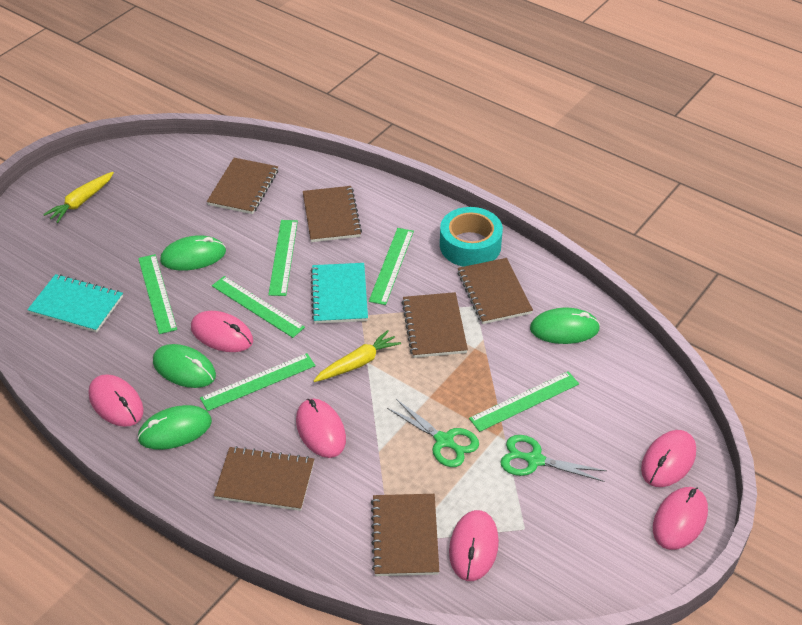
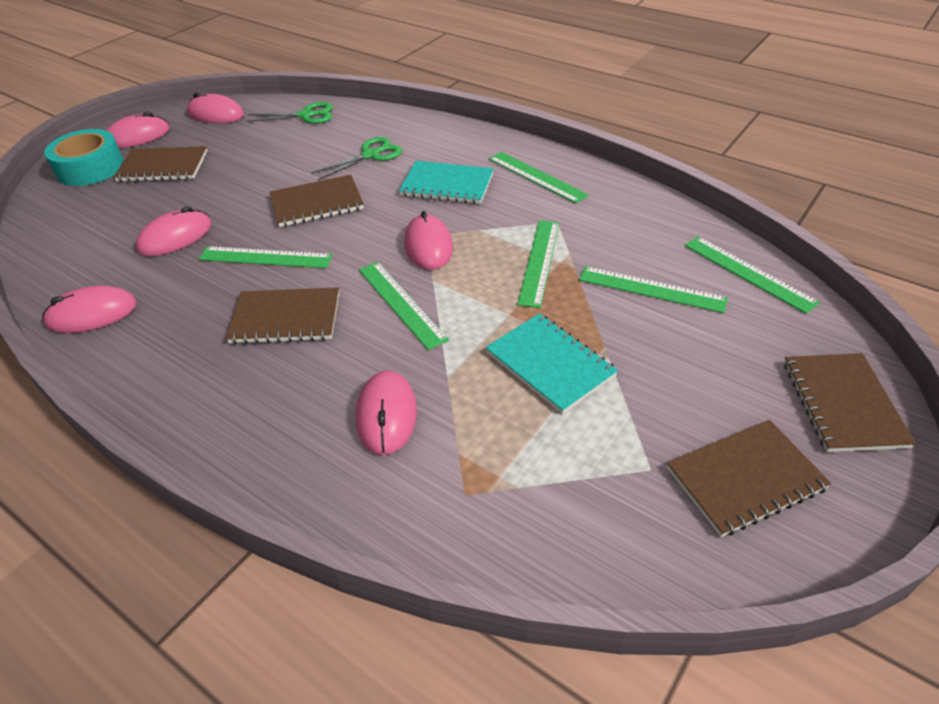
brown notebook: [207,158,278,214] [214,446,314,511] [303,186,362,242] [371,494,439,576] [402,292,468,358] [457,258,533,324] = 6 -> [114,146,207,182] [226,287,339,344] [269,175,364,227] [667,420,831,537] [784,353,916,452] = 5
green mouse: [137,405,212,450] [153,344,216,388] [160,235,226,271] [530,308,600,344] = 4 -> none = 0
yellow carrot: [43,172,114,223] [314,330,401,382] = 2 -> none = 0

